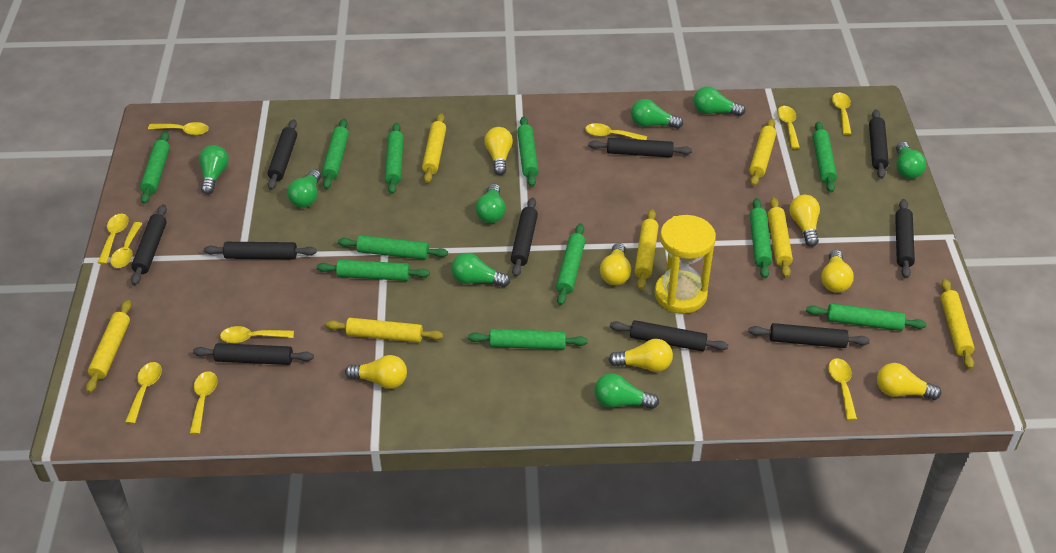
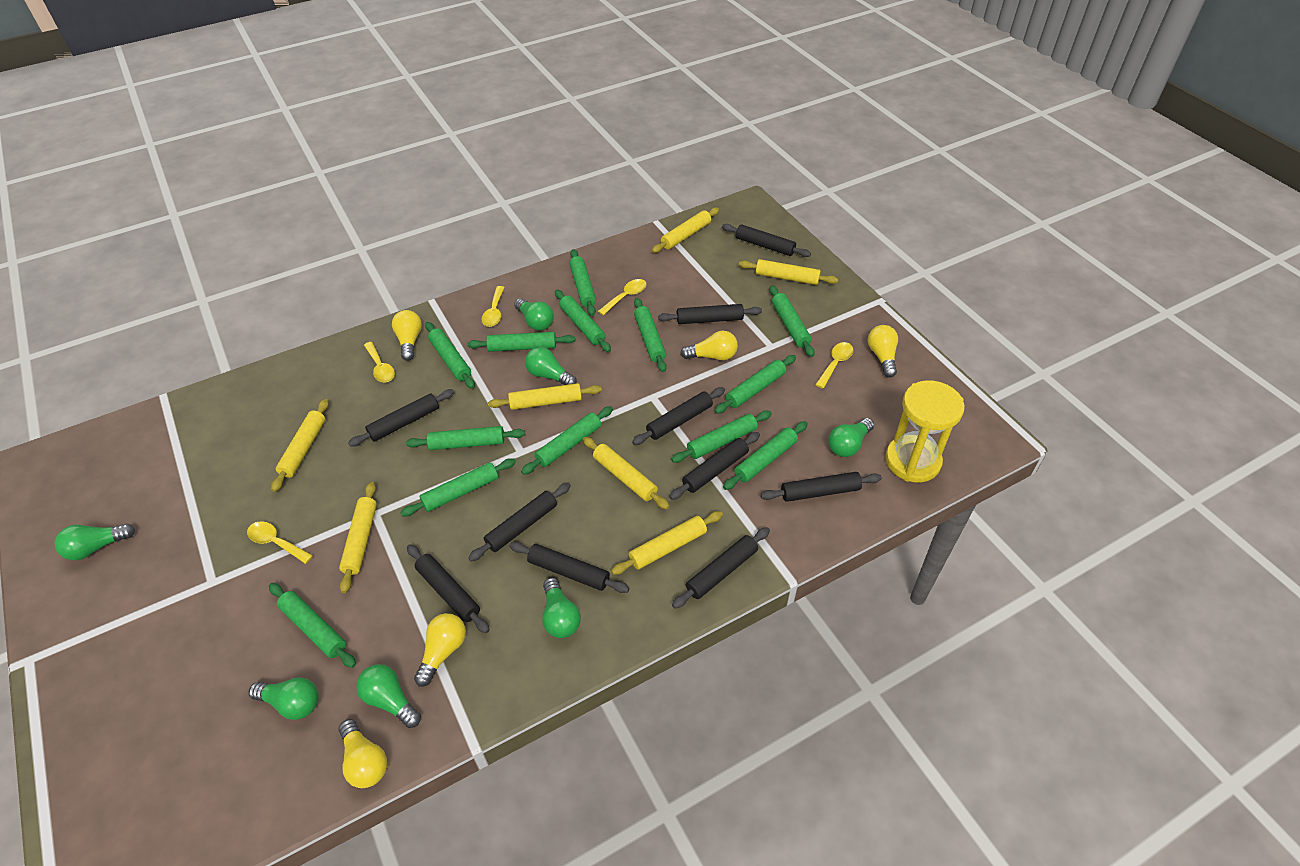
green light bulb: [199,145,229,195] [287,169,321,208] [451,253,510,287] [476,184,506,223] [594,373,659,409] [631,99,683,129] [694,87,745,116] [896,141,926,179] = 8 -> [55,524,135,560] [249,677,318,720] [356,664,421,728] [514,298,554,331] [525,347,577,385] [542,577,581,638] [828,418,874,457] = 7
green rolling pin: [140,132,170,204] [316,260,430,281] [322,119,349,189] [338,235,448,260] [385,123,404,194] [468,329,588,350] [517,116,539,187] [556,223,585,305] [750,198,772,278] [806,303,927,331] [813,121,837,193] = 11 -> [269,583,356,668] [400,458,516,516] [406,426,525,450] [425,322,475,389] [467,332,575,352] [521,406,613,475] [555,290,611,352] [569,249,596,316] [634,298,667,372] [671,411,772,463] [715,355,796,414] [723,421,808,490] [769,285,815,357] = 13
yellow light bulb: [345,355,407,389] [484,127,513,175] [600,243,631,285] [608,339,673,372] [789,195,820,247] [821,250,854,293] [877,363,941,400] = 7 -> [339,719,387,788] [392,310,422,361] [414,613,466,687] [680,331,738,360] [868,325,898,377] = 5
yellow spoon: [98,214,129,264] [110,222,143,268] [125,362,162,424] [148,122,209,135] [190,371,217,434] [220,326,294,343] [585,123,647,140] [777,106,800,149] [828,358,857,420] [832,92,851,135] = 10 -> [247,521,313,564] [364,342,395,383] [482,286,505,327] [598,279,646,315] [815,342,853,389] = 5

